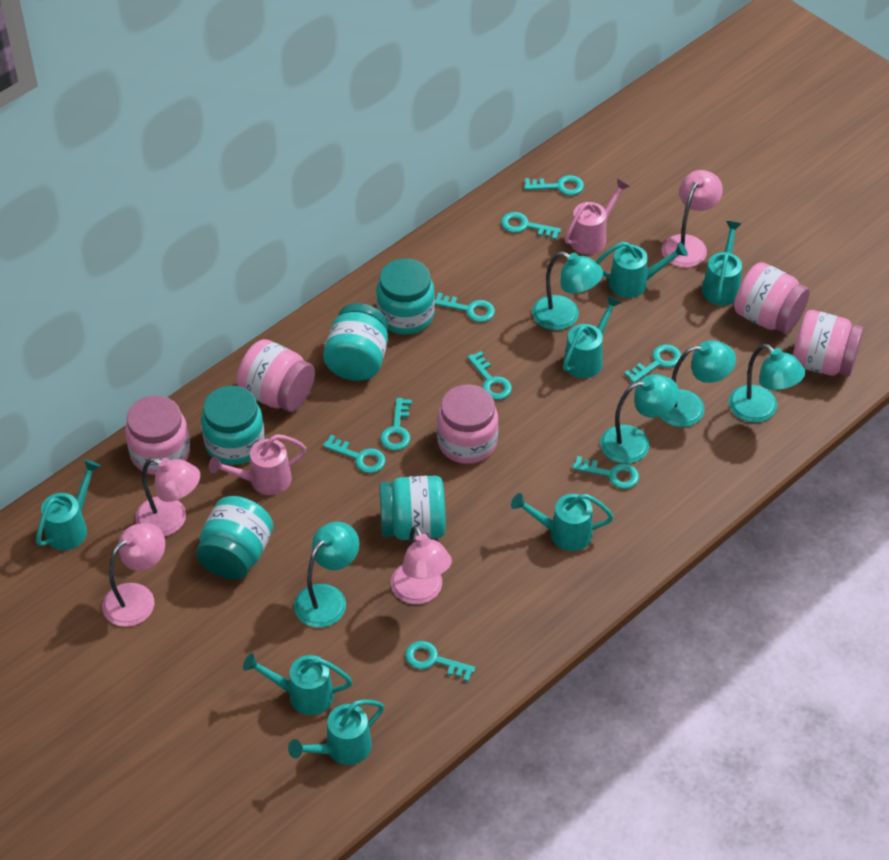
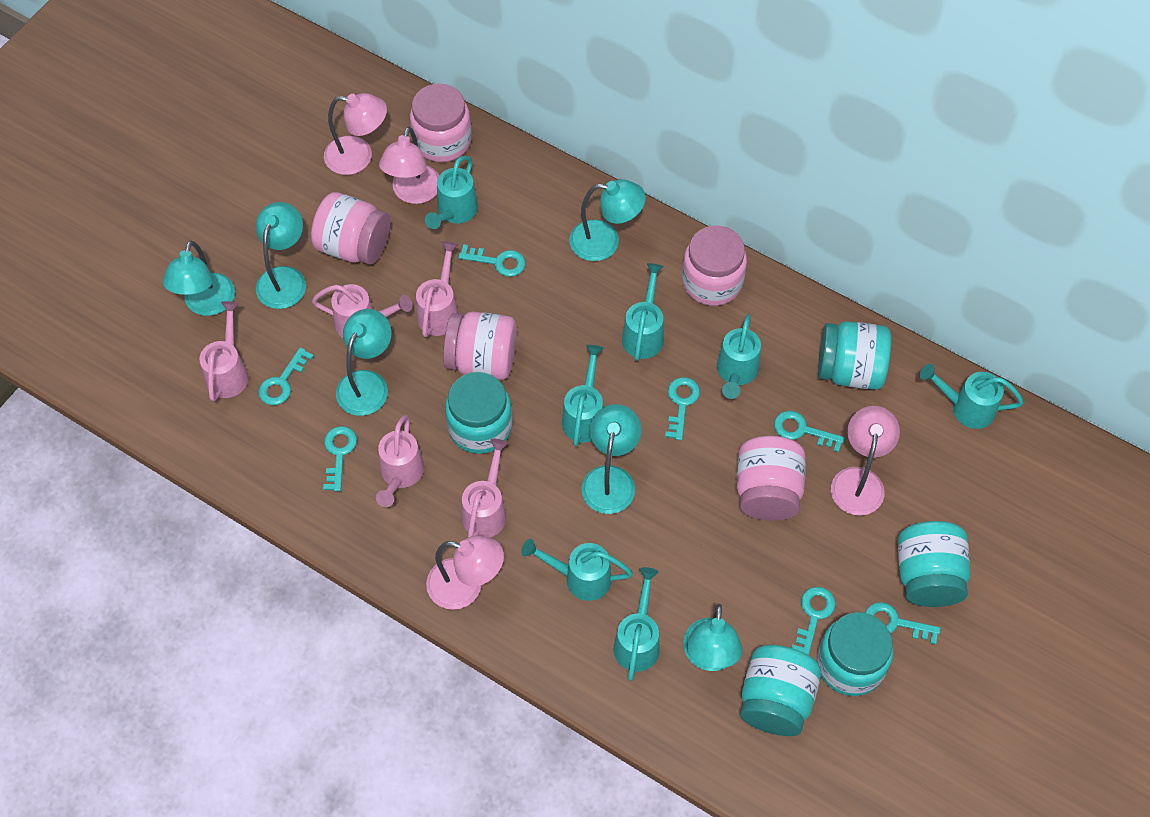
pink watering can: [209,434,306,495] [565,178,630,254] = 2 -> [199,301,249,401] [312,284,412,338] [376,415,424,507] [416,241,458,337] [462,439,508,538] = 5
turquoise key: [323,435,386,473] [380,398,412,451] [405,641,475,682] [435,292,495,322] [467,351,512,400] [501,212,561,240] [524,175,584,196] [573,456,639,489] [624,345,681,383] = 9 -> [258,347,314,405] [323,426,357,492] [458,244,525,277] [665,377,700,440] [774,411,845,452] [791,587,836,655] [865,602,940,645] = 7
turquoise lamp: [294,522,359,628] [532,251,603,330] [600,374,679,464] [660,340,736,427] [729,344,805,423] = 5 -> [163,241,235,316] [256,202,306,309] [336,309,392,416] [569,179,646,261] [581,404,642,514] [683,603,743,671] = 6

